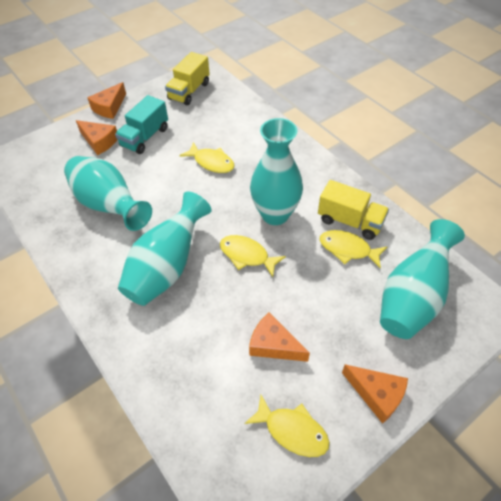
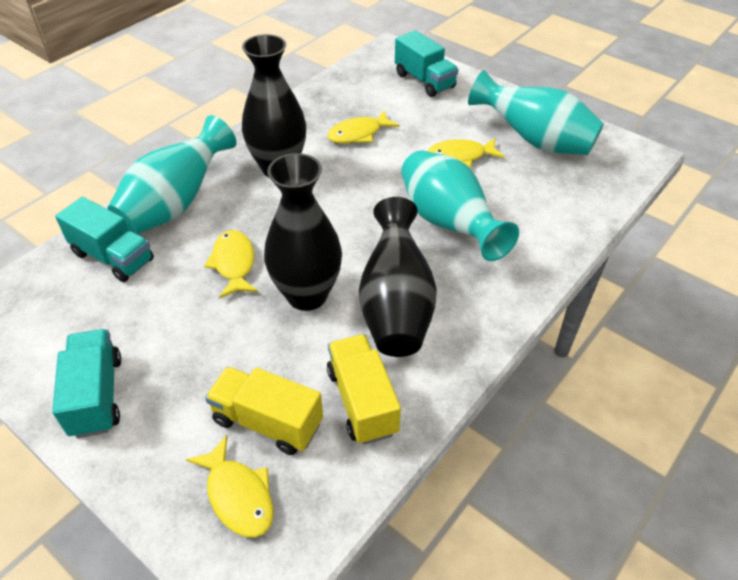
black vase: none = 0 -> [242,34,306,177] [264,153,342,311] [359,197,437,357] = 3
orange cheese: [76,120,118,155] [87,82,126,119] [249,312,310,362] [342,364,408,424] = 4 -> none = 0
turquoise truck: [115,95,168,154] = 1 -> [52,329,121,438] [55,197,154,282] [395,30,459,97] = 3
turquoise vase: [64,156,152,231] [118,192,212,306] [250,118,303,225] [380,219,465,339] = 4 -> [108,115,236,234] [401,150,519,261] [468,70,604,155] = 3

